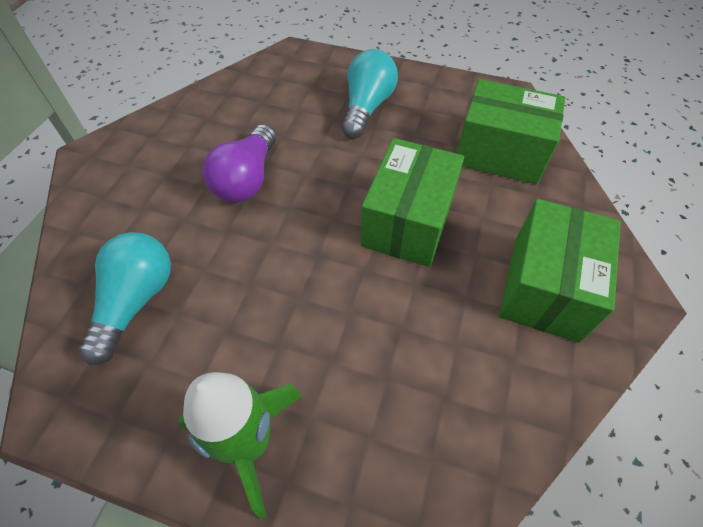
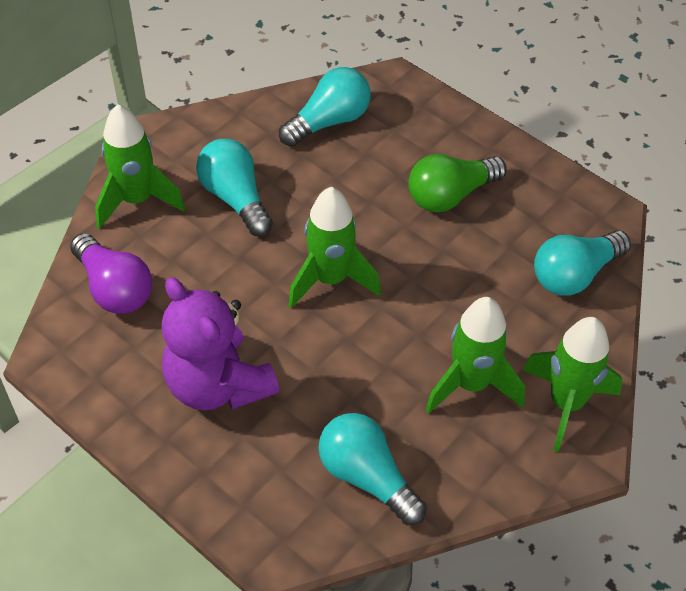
green box: [361,138,464,267] [457,79,565,185] [499,199,621,343] = 3 -> none = 0
green light bulb: none = 0 -> [408,154,507,212] = 1
green rocket: [178,372,302,519] = 1 -> [95,104,185,229] [288,187,381,308] [426,297,525,414] [523,317,622,452] = 4
purple teddy bear: none = 0 -> [162,277,279,411] = 1
turquoise light bulb: [79,232,171,366] [342,49,398,138] = 2 -> [196,139,273,236] [279,67,371,147] [318,413,427,525] [534,230,631,296] = 4

